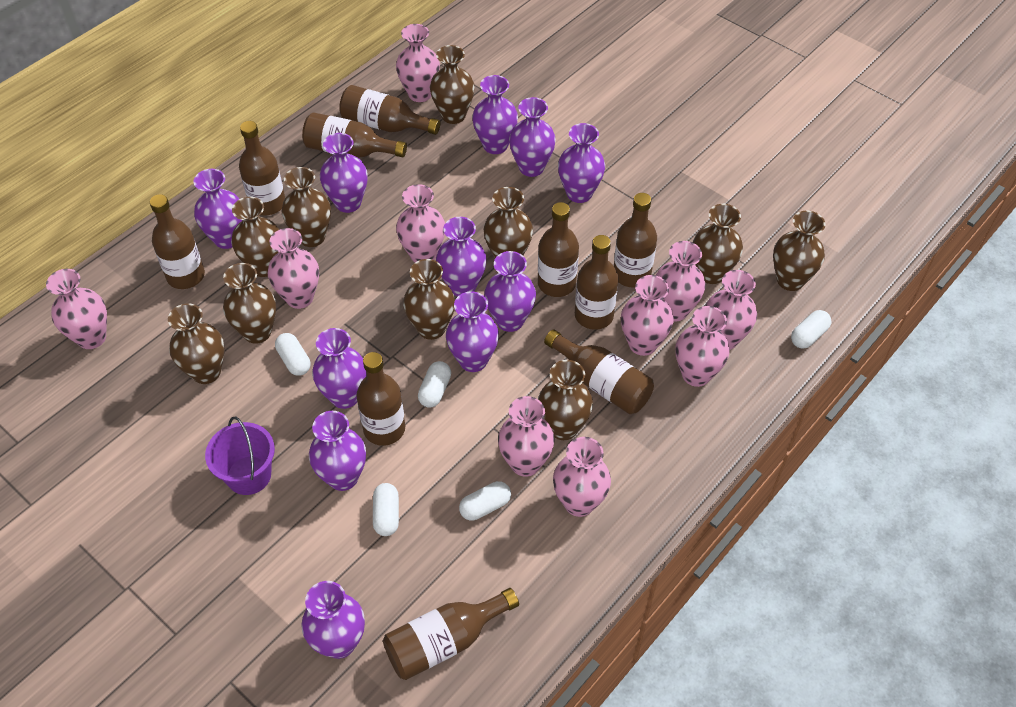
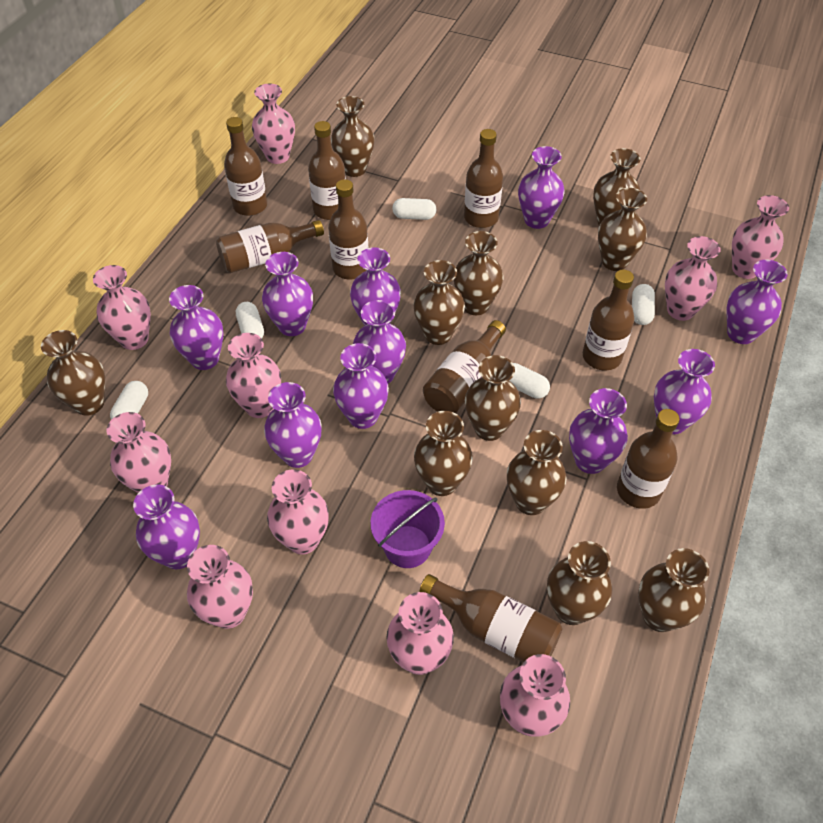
brown bottle: [150,194,205,289] [239,121,285,215] [302,112,407,158] [339,85,440,135] [356,352,405,446] [383,588,519,680] [538,202,579,297] [544,330,654,414] [575,235,619,330] [614,193,657,288] = 10 -> [216,220,324,273] [224,117,267,216] [308,121,346,220] [328,179,368,279] [419,574,562,662] [423,320,506,414] [464,129,503,228] [583,270,634,371] [617,409,680,509] = 9
brown vase: [168,303,225,384] [223,263,276,344] [231,197,279,277] [282,167,331,247] [403,259,455,340] [430,45,475,124] [483,187,533,258] [538,360,593,440] [693,204,743,284] [773,211,825,291] = 10 -> [41,330,105,416] [331,96,374,177] [413,260,465,345] [414,411,473,496] [454,231,503,315] [465,355,521,441] [507,430,567,515] [547,541,612,625] [593,148,640,225] [598,188,647,271] [638,548,709,632] = 11

